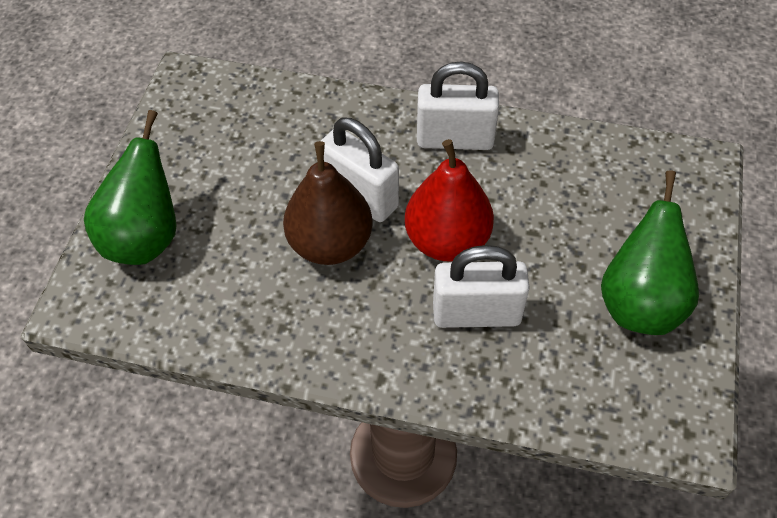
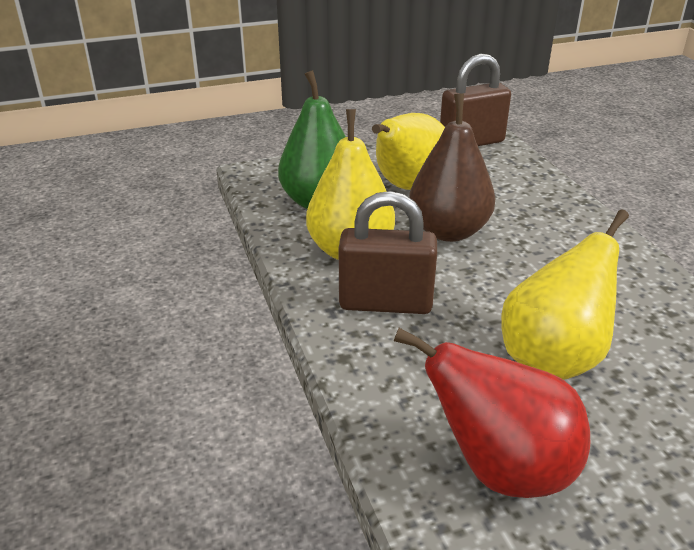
brown padlock: none = 0 -> [339,191,437,314] [440,54,511,146] = 2
green pear: [84,110,177,265] [601,170,699,335] = 2 -> [278,70,346,209] = 1
white padlock: [321,118,399,222] [417,61,499,150] [433,245,530,328] = 3 -> none = 0
yellow pear: none = 0 -> [306,109,395,260] [372,113,445,190] [501,210,629,380] = 3

